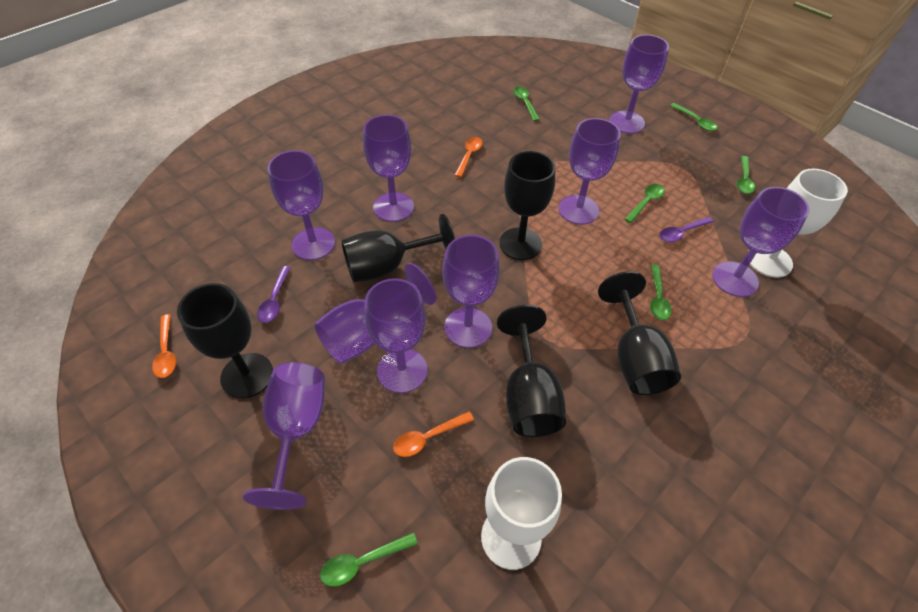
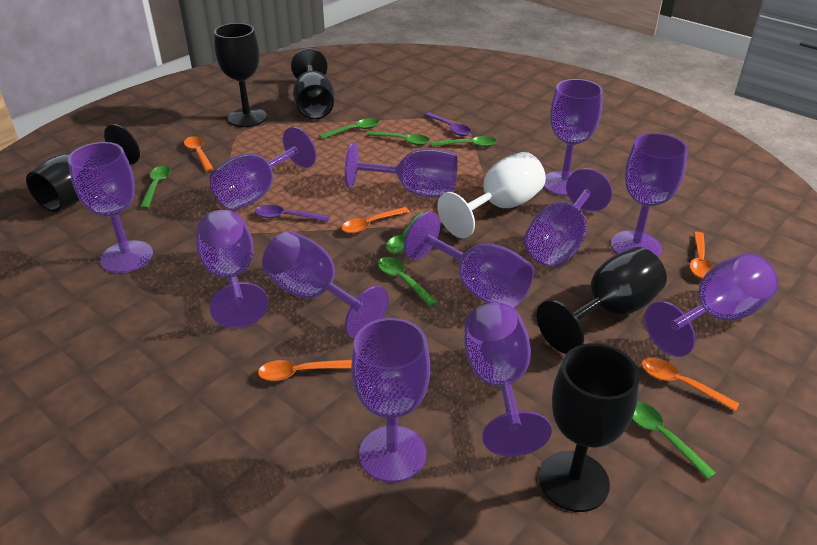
green spoon: [320,533,418,587] [513,86,540,121] [625,184,665,223] [650,264,672,320] [670,103,717,131] [737,156,755,194] = 6 -> [140,166,171,209] [319,118,379,139] [368,131,430,145] [378,257,437,307] [386,212,423,254] [431,136,497,147] [632,401,716,480] = 7
orange spoon: [152,314,176,378] [393,412,474,457] [455,137,482,177] = 3 -> [184,136,214,172] [258,360,352,381] [341,207,410,234] [641,358,739,411] [689,232,713,278] = 5
purple goblet: [243,362,325,510] [268,150,335,260] [314,263,436,364] [363,115,414,222] [364,278,428,393] [443,235,500,348] [559,118,621,225] [609,35,669,134] [712,187,809,297] = 9 -> [68,142,153,273] [196,210,269,328] [209,127,316,211] [262,231,389,338] [345,143,458,198] [351,318,430,482] [404,212,534,308] [464,303,552,457] [524,168,612,267] [544,79,603,196] [611,133,688,257] [644,253,778,357] = 12
white goblet: [481,457,562,570] [749,169,848,278] = 2 -> [437,152,546,238] = 1

